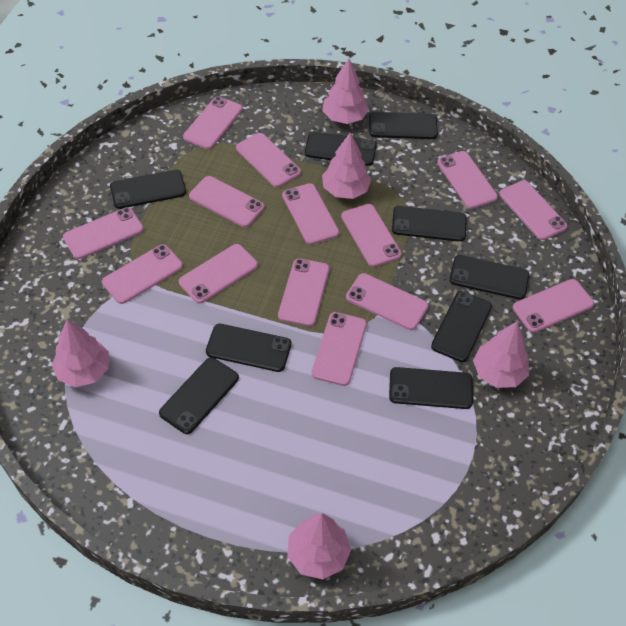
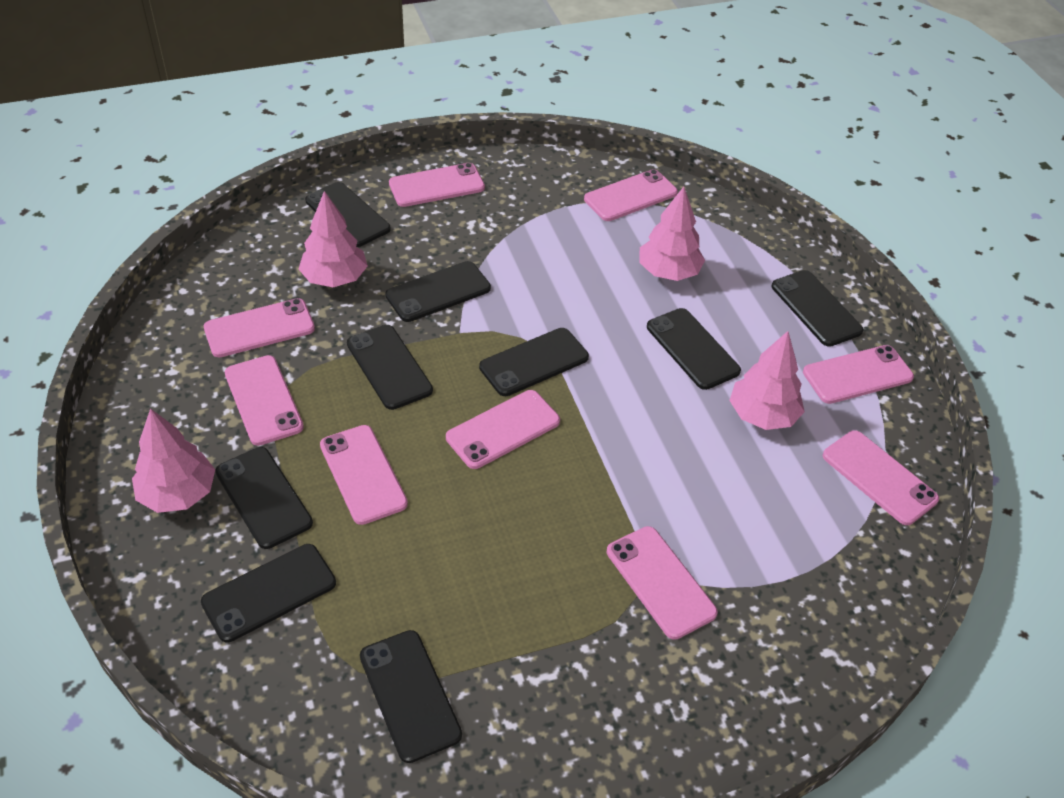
pink phone: [63,207,144,259] [102,244,183,304] [179,244,258,304] [183,96,243,149] [189,176,264,227] [236,133,301,187] [278,258,330,326] [282,183,339,245] [311,312,367,386] [341,204,402,267] [346,273,428,330] [437,151,498,209] [499,180,567,240] [513,279,594,333] = 14 -> [204,298,315,357] [225,355,304,446] [320,425,408,525] [389,163,485,207] [446,390,560,469] [584,169,678,221] [607,526,718,640] [803,345,914,404] [823,430,939,525] = 9
pink tree: [51,319,109,387] [287,513,351,579] [322,59,369,124] [322,132,371,199] [473,322,529,388] = 5 -> [132,408,215,513] [299,191,368,287] [639,187,705,281] [729,331,805,430] = 4

